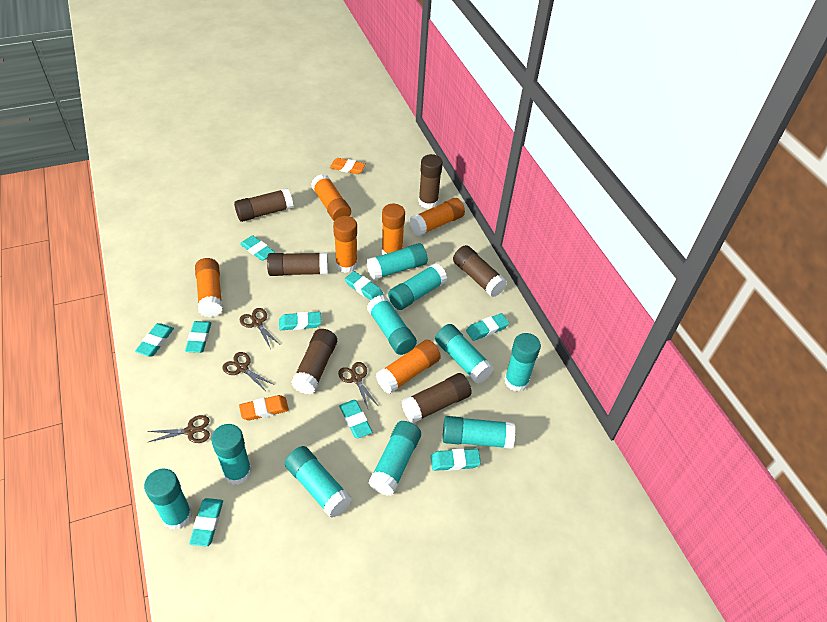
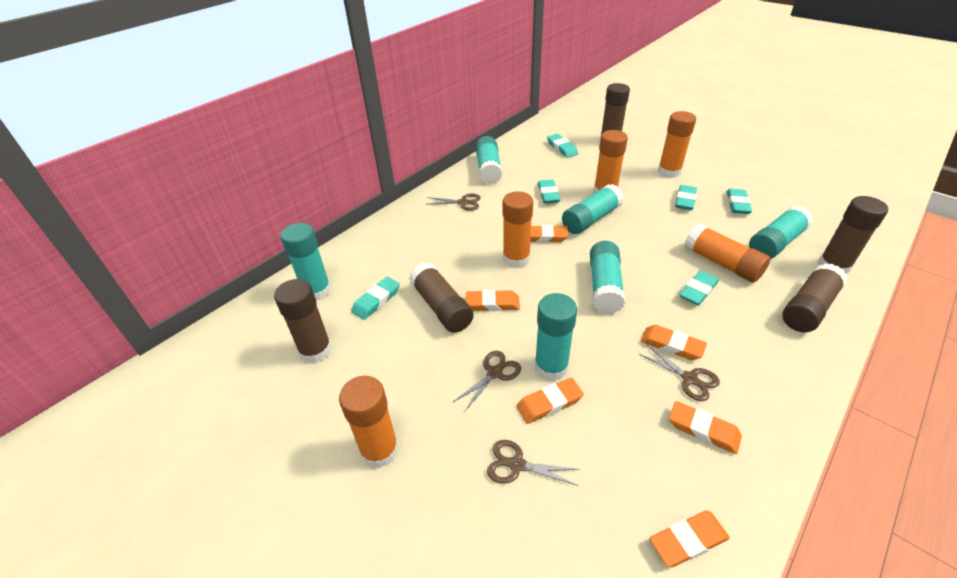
brown glue stick: [234,188,293,222] [267,252,328,276] [291,329,337,394] [402,373,472,423] [418,154,443,209] [453,245,507,297] = 6 -> [274,279,332,363] [409,262,474,333] [600,83,630,140] [782,263,847,332] [818,196,888,275] = 5
orange eraser: [239,395,289,421] [330,158,366,174] = 2 -> [466,290,520,311] [516,378,584,424] [530,225,568,243] [641,325,707,360] [650,511,730,567] [669,401,742,454] = 6
orange glue stick: [195,258,223,318] [311,174,351,221] [333,216,358,273] [376,340,441,394] [382,204,405,255] [409,198,465,236] = 6 -> [339,376,399,468] [503,191,533,268] [594,130,628,193] [658,111,696,178] [684,224,771,283] = 5
turquoise eraser: [135,323,174,356] [185,321,211,353] [189,498,223,547] [240,235,275,261] [279,312,321,330] [339,400,372,439] [345,271,384,300] [431,449,481,471] [466,313,509,341] = 9 -> [351,277,400,320] [538,180,561,203] [547,134,578,158] [675,185,697,210] [679,271,719,305] [727,189,752,214] = 6
turquoise glue stick: [144,469,192,530] [211,424,252,485] [285,446,352,518] [367,243,428,280] [367,295,417,355] [369,421,421,496] [388,263,447,310] [435,324,494,384] [443,416,515,449] [505,333,541,392] = 10 -> [280,223,331,301] [476,136,502,184] [535,293,577,381] [562,184,624,234] [590,241,625,314] [749,206,813,259] = 6

